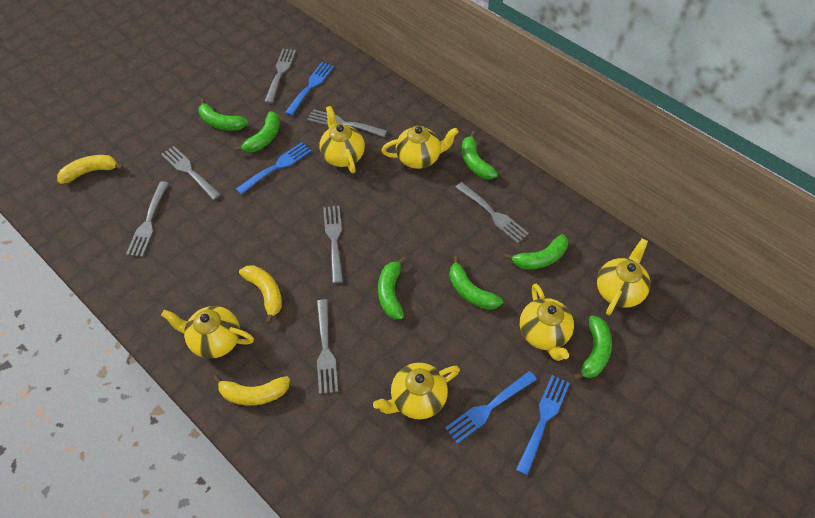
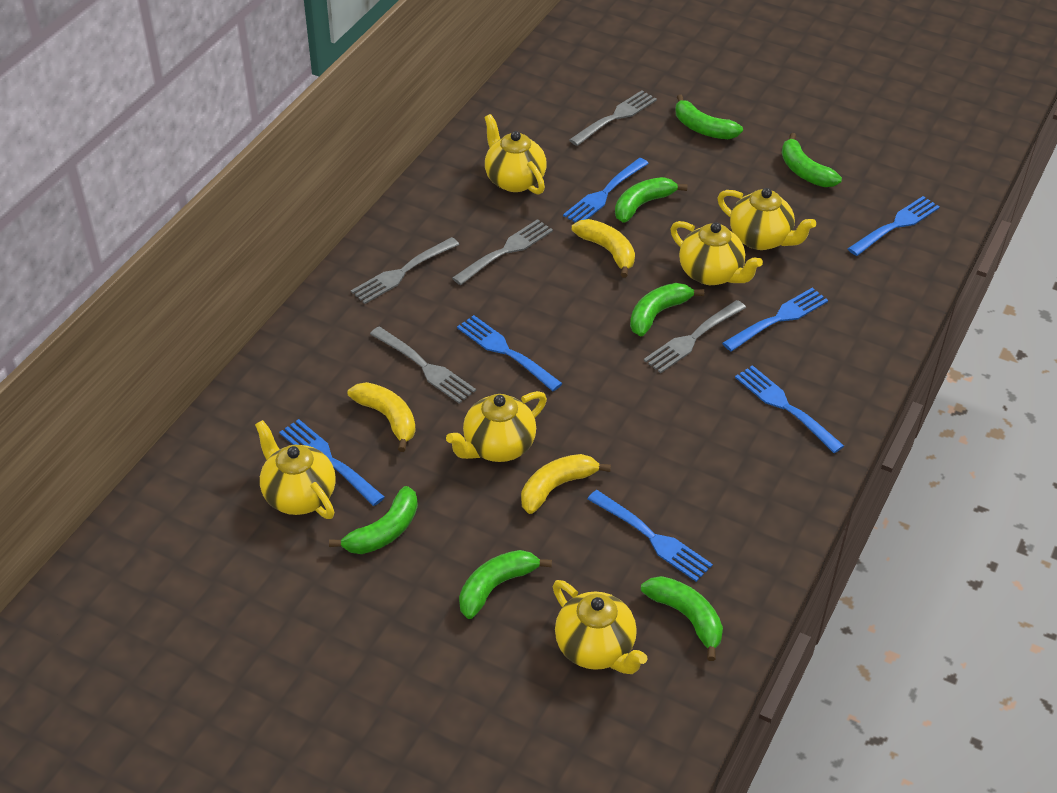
blue fork: [236,142,312,194] [285,62,334,116] [445,371,537,444] [516,375,570,476] = 4 -> [279,419,385,506] [457,315,563,391] [563,158,649,222] [588,490,713,582] [722,288,828,351] [735,365,844,453] [848,196,940,256] = 7
grey fork: [126,181,169,257] [161,146,221,200] [264,49,296,103] [307,109,387,137] [317,299,338,394] [323,206,343,283] [455,182,529,243] = 7 -> [351,237,459,304] [370,326,476,404] [452,219,553,285] [569,90,657,146] [644,300,746,373] = 5

